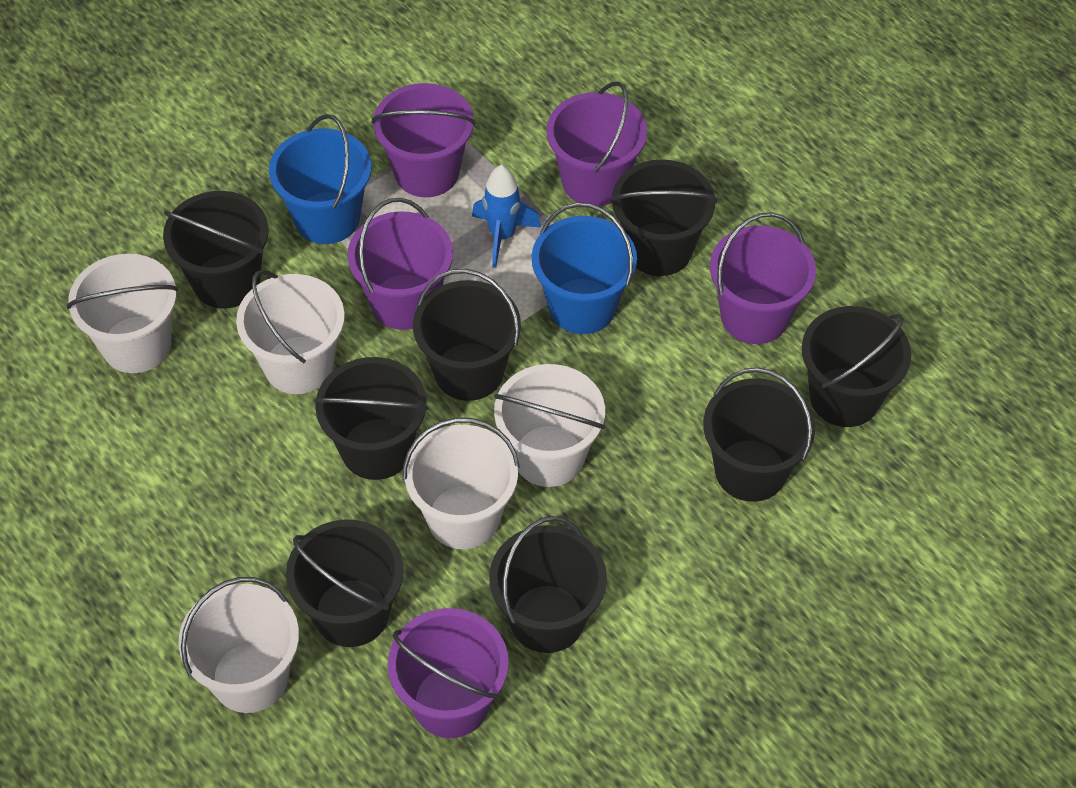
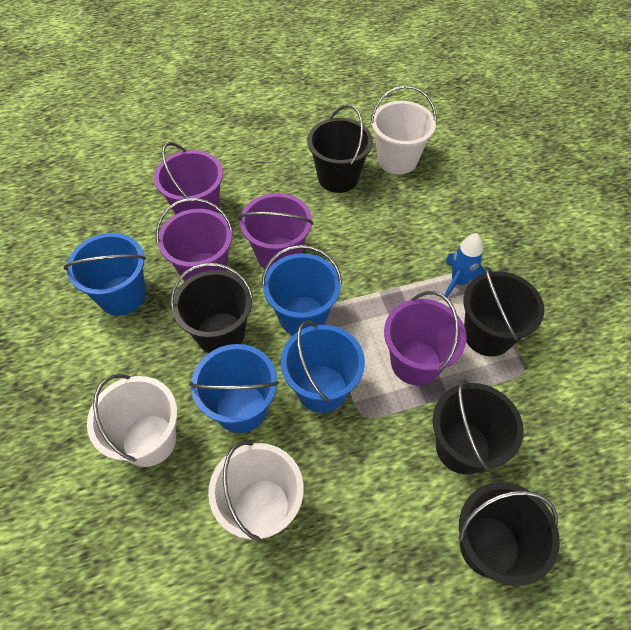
black bucket: [163,191,269,309] [286,519,404,647] [314,357,429,480] [413,269,521,401] [489,516,607,653] [610,159,717,276] [703,368,815,502] [802,306,911,427] = 8 -> [170,263,253,353] [307,105,373,193] [433,380,524,474] [459,482,560,586] [463,266,544,356] = 5
blue bucket: [269,114,371,244] [532,202,637,334] = 2 -> [64,233,146,316] [189,344,279,433] [262,245,342,335] [281,321,365,413] = 4
purple bucket: [347,198,453,330] [372,83,476,197] [388,608,509,738] [547,81,647,207] [710,212,816,344] = 5 -> [154,142,223,215] [156,198,233,282] [239,193,314,269] [384,291,467,385] = 4
white bucket: [67,254,179,373] [178,577,299,713] [236,270,345,394] [403,418,520,549] [494,364,605,487] = 5 -> [87,374,177,467] [208,441,304,541] [370,85,437,174] = 3

